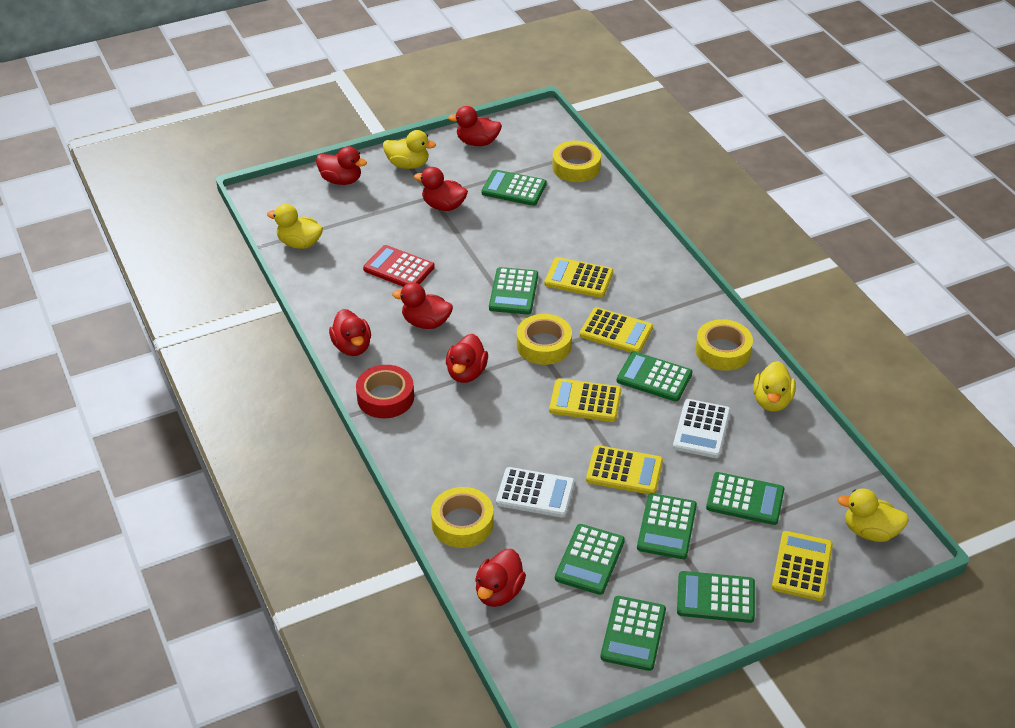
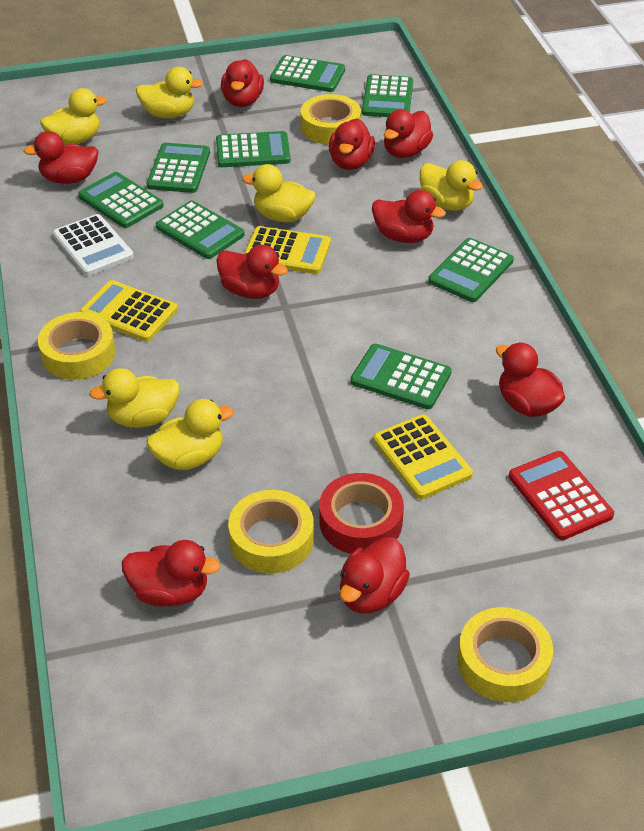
red duck: [316,146,367,185] [329,309,371,356] [392,283,453,329] [414,167,468,211] [446,334,488,383] [448,106,502,146] [475,549,526,607] = 7 -> [23,131,99,184] [122,540,221,607] [216,245,288,299] [221,59,264,107] [329,118,375,170] [340,537,410,614] [372,190,446,243] [384,109,433,158] [496,343,565,417] = 9
white calculator: [496,467,575,518] [673,399,730,458] = 2 -> [53,214,134,276] = 1
yellow calculator: [544,257,613,298] [549,378,621,422] [580,307,653,353] [586,445,663,494] [772,531,833,601] = 5 -> [80,280,178,342] [244,226,331,274] [373,414,473,499] = 3
yellow duck: [267,204,323,249] [383,130,436,169] [753,361,796,412] [837,488,909,542] = 4 -> [40,88,107,145] [89,368,180,428] [136,67,203,118] [147,399,234,470] [242,164,315,222] [420,160,483,211] = 6

